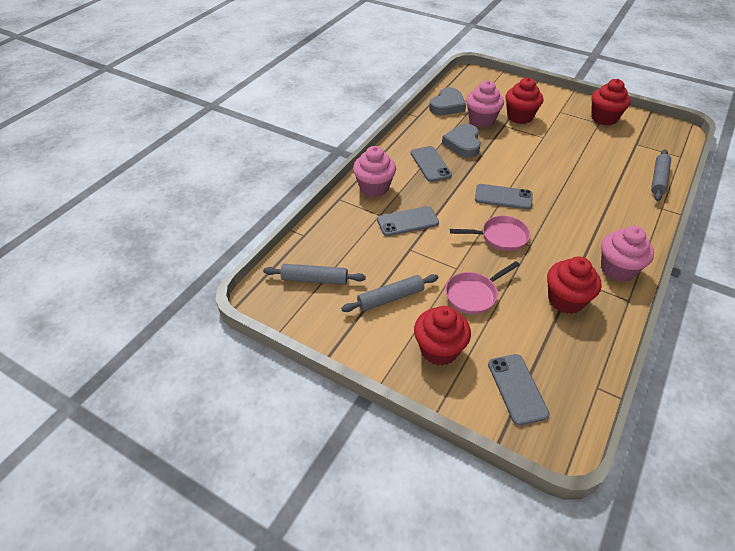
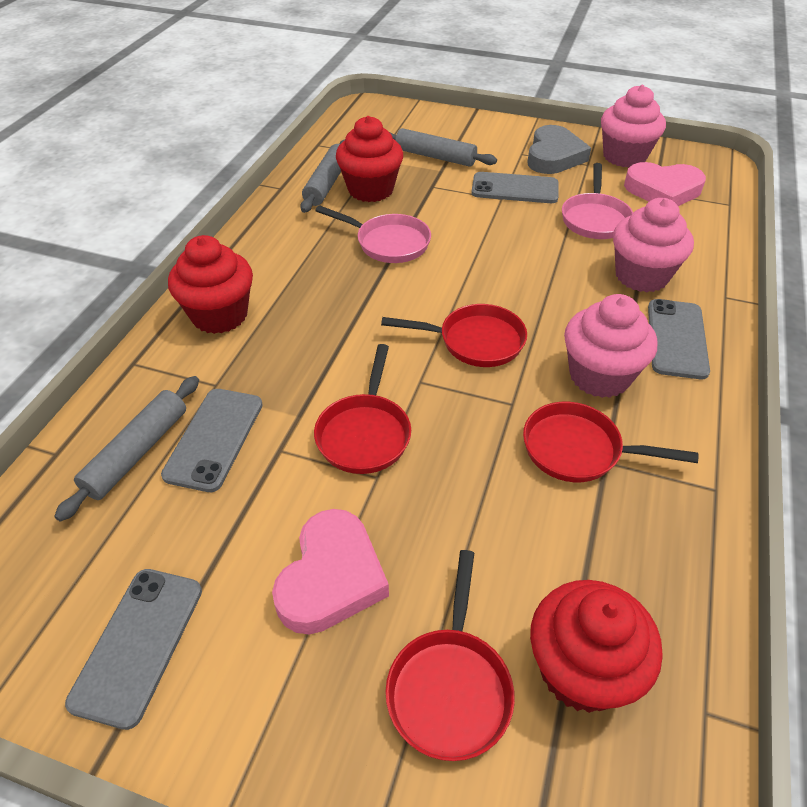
grey heart: [429,87,466,115] [442,124,481,158] = 2 -> [527,125,591,174] = 1
pink heart: none = 0 -> [272,509,389,635] [624,162,706,206] = 2
red cupcake: [414,306,471,366] [505,77,543,124] [547,256,601,314] [591,79,631,125] = 4 -> [168,235,253,334] [336,116,403,202] [530,580,663,713] = 3
red pan: none = 0 -> [314,344,411,474] [381,304,527,367] [385,550,515,761] [523,402,698,482] = 4

